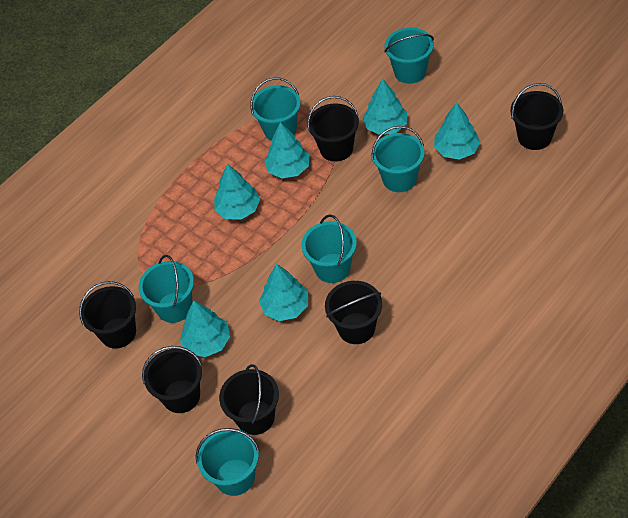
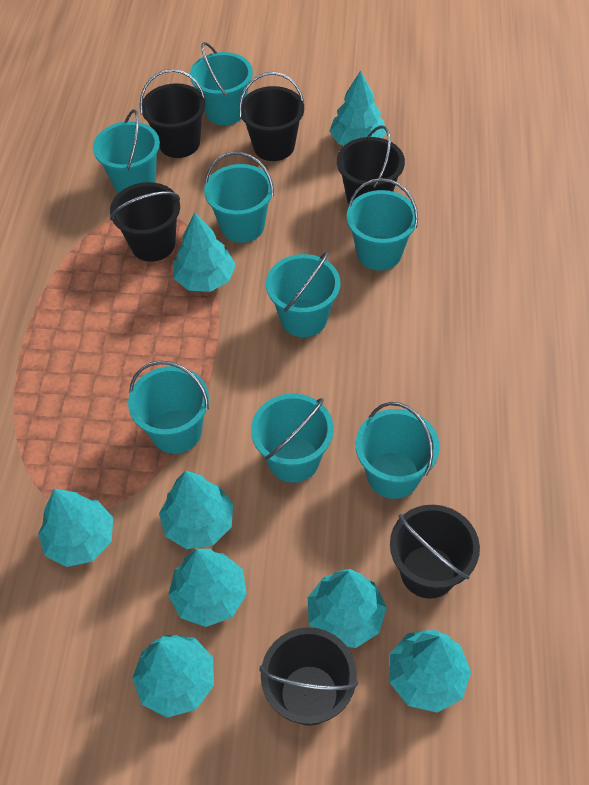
turquoise bucket: [139,255,194,323] [196,428,260,496] [250,77,301,141] [301,214,357,283] [371,126,425,192] [384,28,434,84] = 6 -> [93,109,160,193] [128,361,209,454] [190,42,253,125] [204,152,274,243] [251,394,334,483] [266,252,340,337] [347,178,418,270] [356,402,440,499] = 8
turquoise tree: [180,300,230,357] [214,164,260,220] [259,264,308,321] [264,122,310,179] [363,78,407,135] [434,102,480,160] = 6 -> [38,489,113,567] [132,635,214,717] [159,471,233,549] [168,549,247,627] [173,213,236,292] [308,569,387,648] [329,70,387,145] [389,630,471,713] = 8

